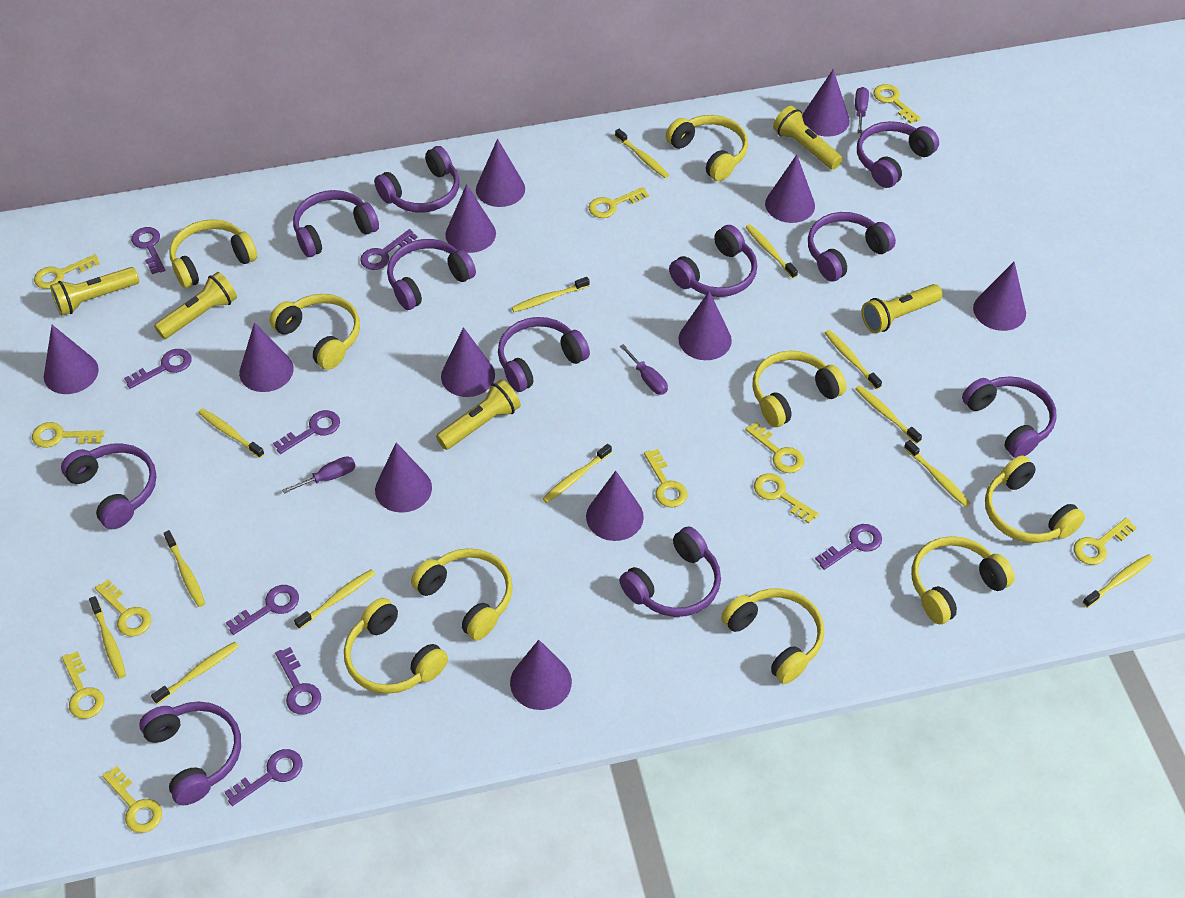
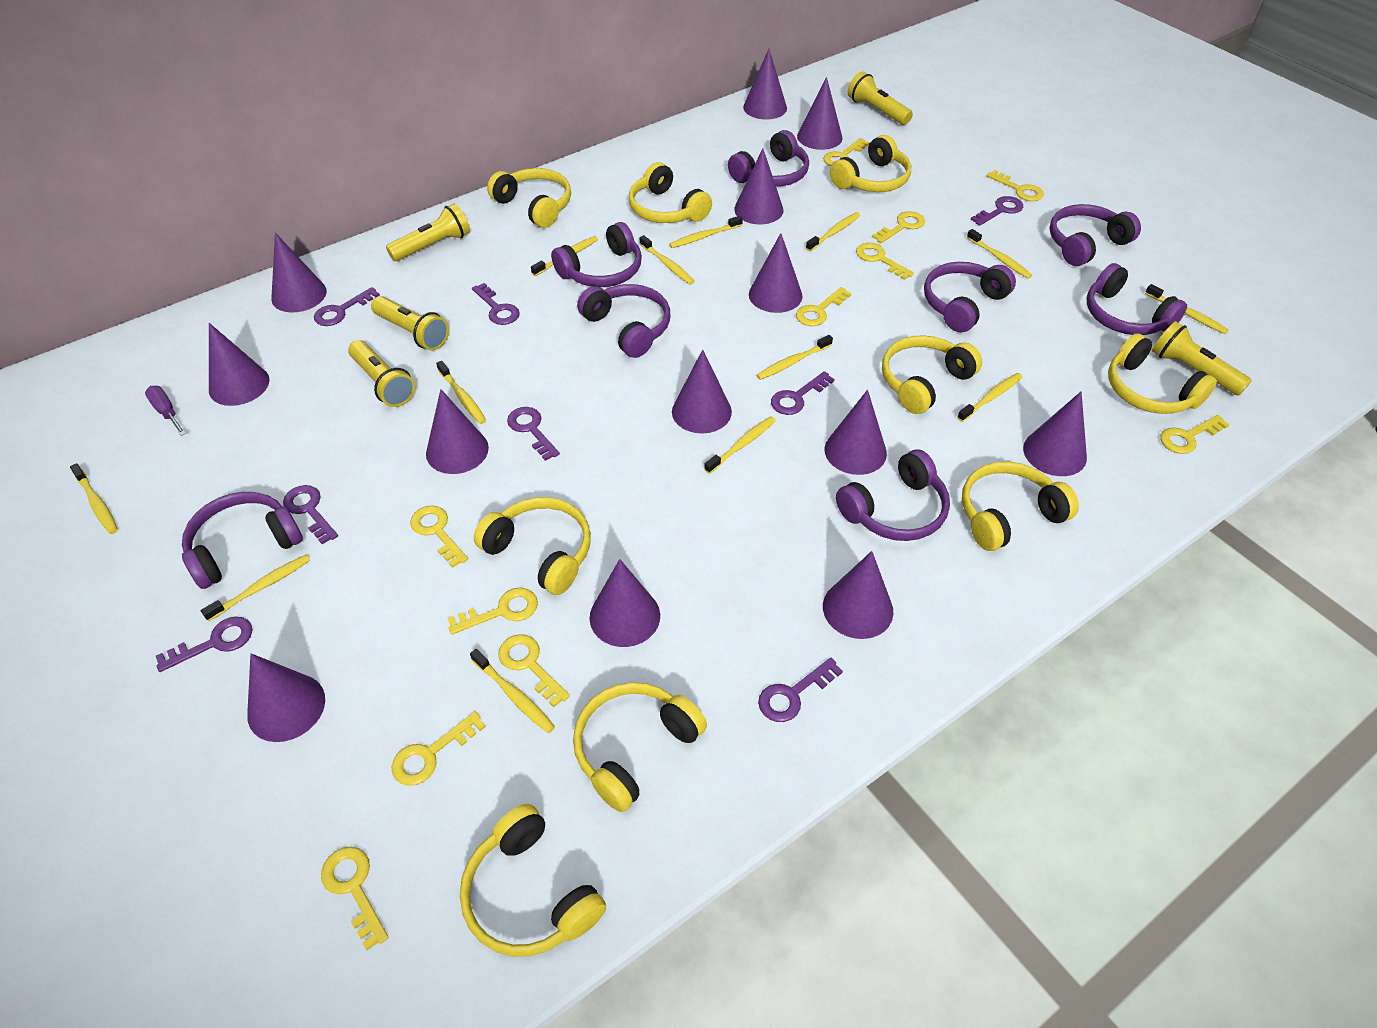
purple cone: [44,325,99,394] [239,322,294,392] [375,442,432,513] [441,327,495,397] [445,184,496,253] [476,139,525,207] [510,640,572,710] [586,471,644,541] [678,291,732,360] [765,155,815,223] [802,69,850,137] [973,262,1026,331] = 12 -> [209,323,269,406] [247,653,325,742] [271,232,327,312] [426,389,489,474] [590,559,660,647] [672,349,732,434] [734,148,784,224] [743,49,787,120] [749,233,803,313] [797,77,843,150] [823,551,893,639] [825,390,887,475] [1023,391,1087,476] = 13
purple headphones: [61,443,156,529] [139,701,241,805] [293,190,379,257] [374,146,459,213] [387,239,476,310] [498,317,590,392] [619,526,721,617] [669,225,757,297] [808,212,896,282] [857,121,939,188] [962,376,1057,458] = 11 -> [182,492,303,589] [551,222,642,287] [577,284,670,358] [728,130,809,187] [836,449,950,541] [924,262,1016,332] [1050,204,1141,266] [1087,263,1187,335] = 8
purple screwdriver: [282,456,356,494] [620,344,668,395] [855,87,869,134] = 3 -> [145,386,186,436] = 1

